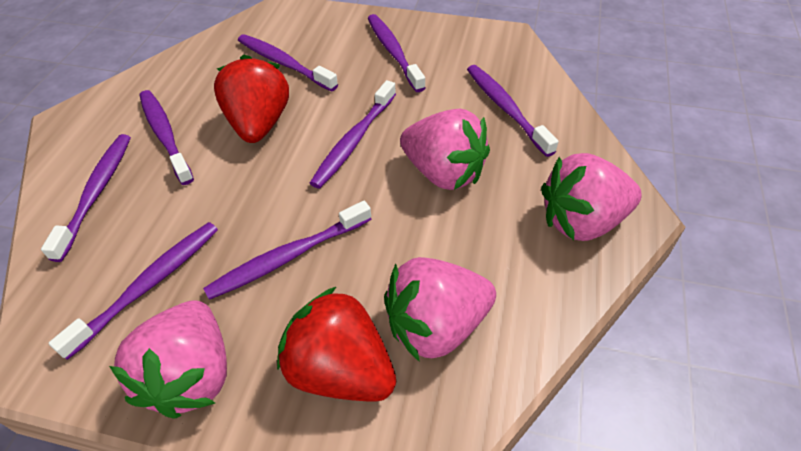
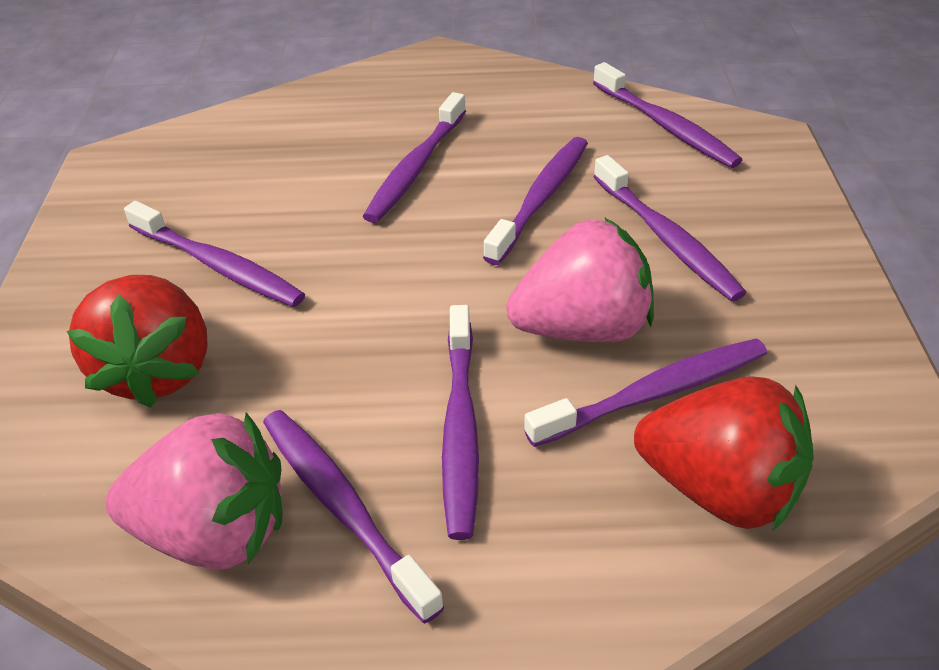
pink strawberry: [109,300,227,419] [384,257,496,362] [400,109,490,190] [541,153,642,241] = 4 -> [105,412,283,570] [506,217,654,342] = 2

